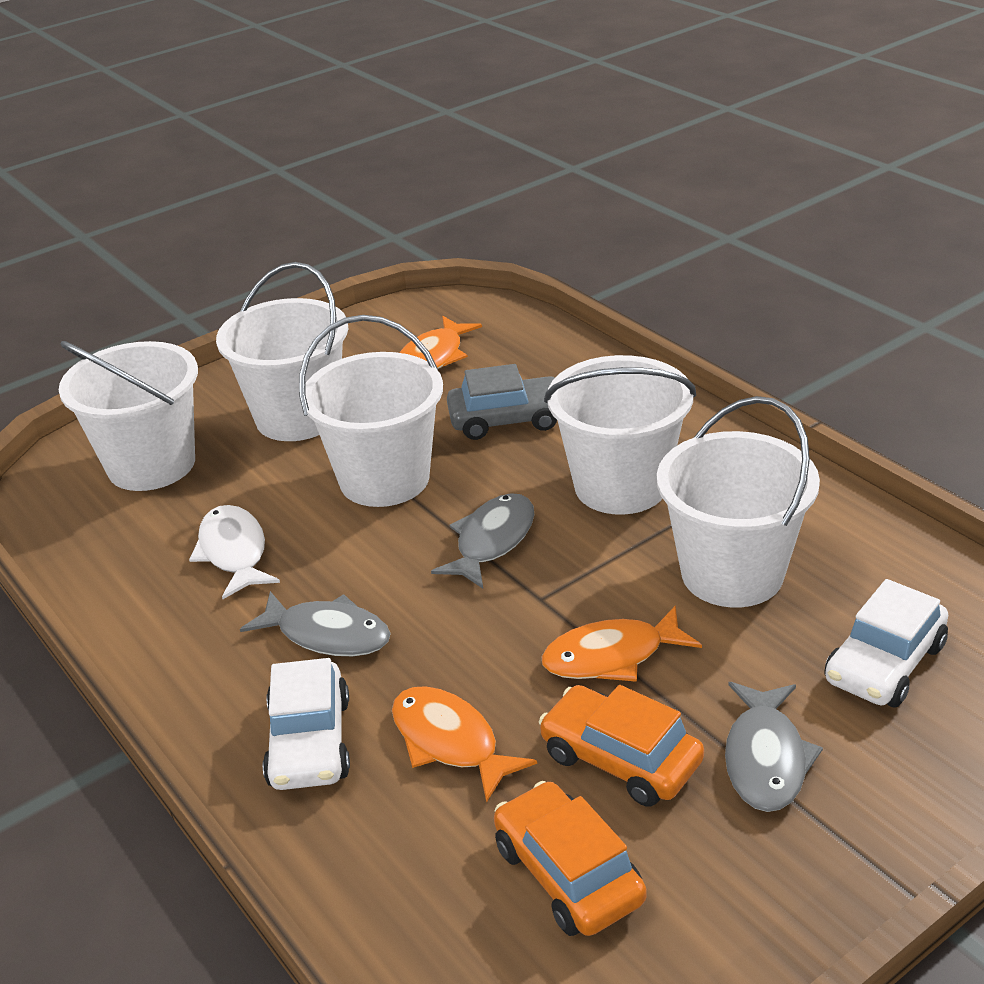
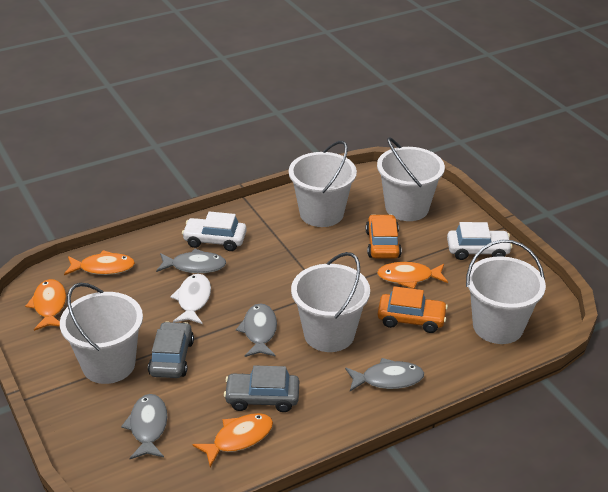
grey car: [447,364,557,440] = 1 -> [148,321,194,378] [224,365,299,412] = 2
grey fish: [240,591,391,656] [431,493,534,589] [725,682,823,812] = 3 -> [121,394,167,459] [156,249,226,273] [236,303,277,357] [345,358,424,391] = 4
orange fish: [392,686,537,803] [400,316,482,369] [542,605,702,682] = 3 -> [25,279,66,331] [64,250,135,275] [192,413,273,467] [377,262,448,289] = 4

